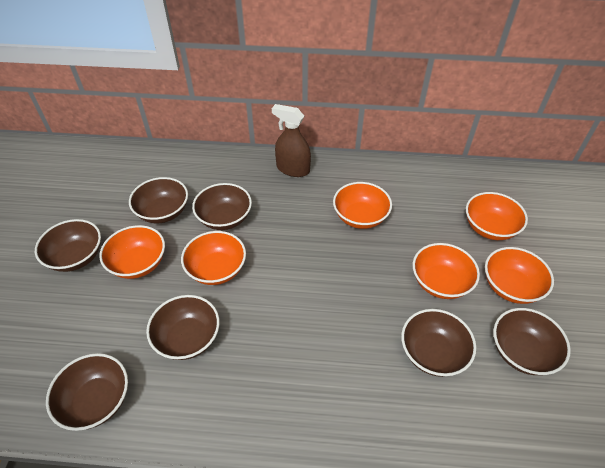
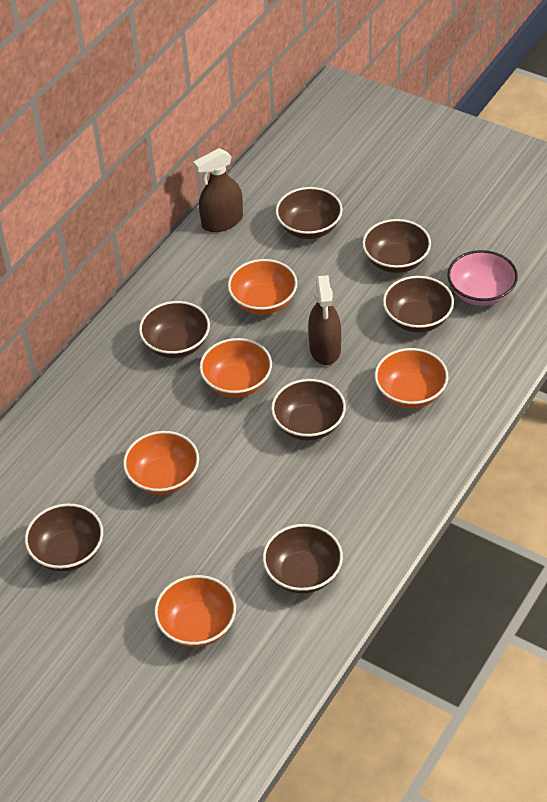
brown spray bottle: [272,104,311,177] = 1 -> [193,148,243,232] [308,275,341,365] = 2
orange bowl: [99,225,165,279] [181,231,246,285] [333,182,392,229] [413,243,480,299] [466,192,528,240] [485,247,554,304] = 6 -> [123,431,199,495] [154,575,236,647] [200,338,272,398] [228,259,297,315] [375,348,448,408] = 5
pink bowl: none = 0 -> [447,250,518,306] = 1

